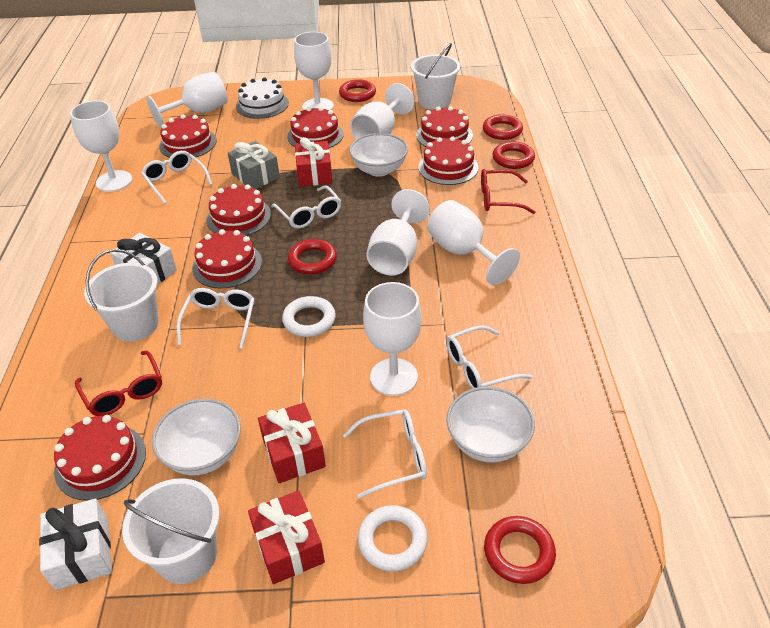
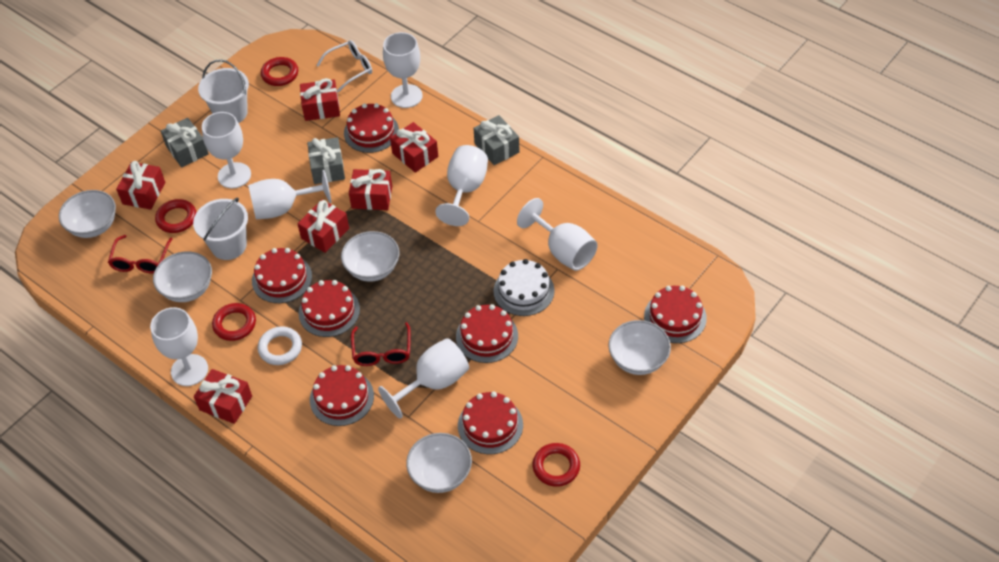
grey gift: [228,141,280,189] = 1 -> [161,118,209,167] [307,137,345,184] [473,115,520,165] = 3
red gift: [248,490,325,584] [258,403,326,483] [295,137,333,187] = 3 -> [116,161,165,210] [194,369,252,424] [297,200,349,253] [300,78,340,121] [349,169,392,210] [390,122,438,173] = 6
red ring: [288,239,337,274] [339,79,376,102] [483,114,523,140] [484,516,556,584] [492,141,535,169] = 5 -> [155,199,197,233] [212,303,256,341] [261,57,298,86] [533,443,580,487] = 4
white bowl: [152,399,241,475] [349,133,408,177] [447,387,535,463] = 3 -> [59,190,116,238] [153,251,212,302] [341,231,399,282] [406,433,472,493] [608,320,671,375] = 5
white bucket: [84,249,159,342] [122,478,220,584] [411,43,461,109] = 3 -> [193,197,248,260] [198,59,249,123] = 2
white gift: [39,498,112,590] [110,233,177,285] = 2 -> none = 0
white glasses: [141,151,212,204] [177,288,254,349] [271,185,341,228] [343,410,427,499] [446,325,533,389] = 5 -> [316,40,372,92] = 1
white ring: [282,296,336,337] [358,505,428,572] = 2 -> [258,326,302,365] = 1

